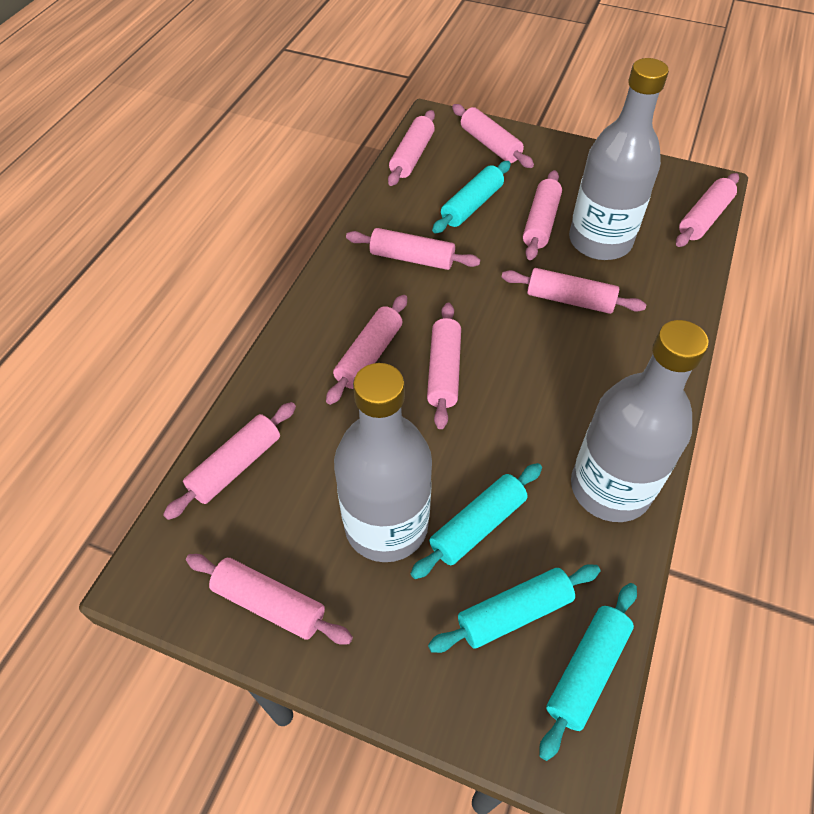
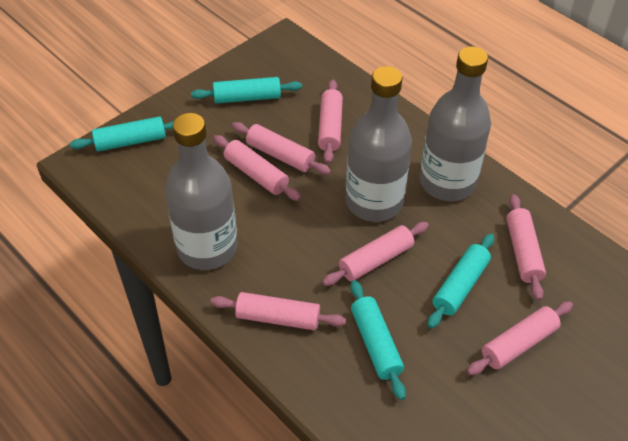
pink rolling pin: [163,402,296,520] [186,554,353,645] [326,295,407,405] [346,228,480,270] [388,110,435,186] [427,303,461,429] [452,104,534,168] [502,268,647,314] [523,170,562,260] [676,173,739,247] = 10 -> [210,292,346,330] [214,135,301,201] [232,122,331,175] [318,80,343,164] [322,222,429,286] [467,301,573,375] [506,194,546,301] = 7

